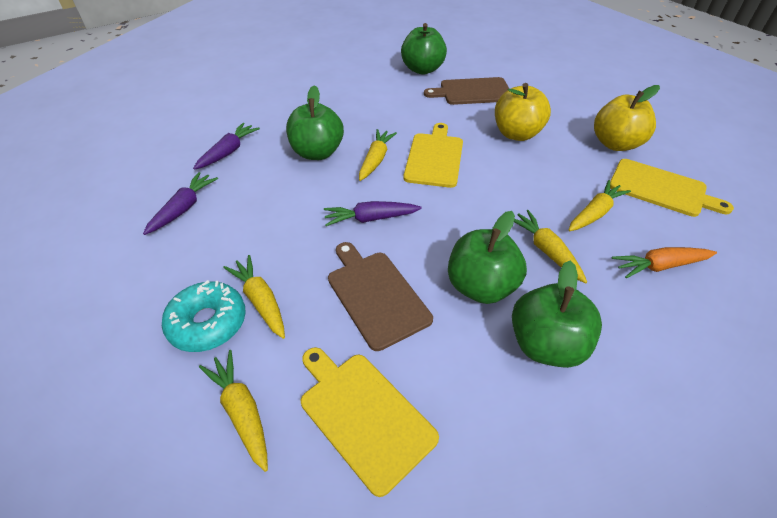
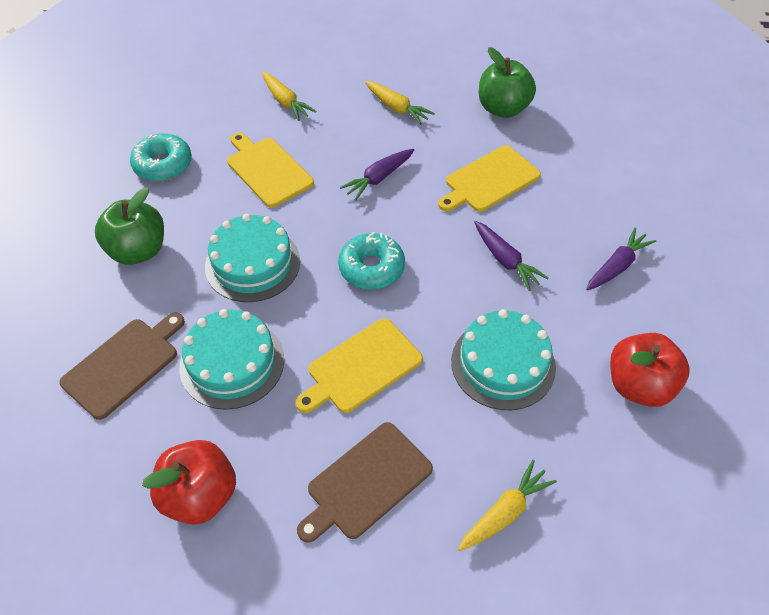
green apple: [286,85,344,160] [401,23,447,75] [448,211,527,304] [512,261,602,368] = 4 -> [95,187,164,265] [479,47,536,118] = 2
orange carrot: [612,247,717,278] = 1 -> none = 0
red apple: none = 0 -> [142,440,236,525] [610,333,690,407] = 2
turquoise cake: none = 0 -> [179,309,284,410] [205,214,300,302] [451,309,556,410] = 3
turquoise donut: [162,280,246,352] = 1 -> [130,133,192,181] [338,232,405,290] = 2
yellow apple: [495,83,551,141] [594,85,660,151] = 2 -> none = 0
yellow carrot: [199,350,268,472] [223,255,285,339] [359,129,397,181] [514,210,587,284] [568,180,631,231] = 5 -> [262,72,317,121] [365,81,435,125] [458,460,557,551] = 3

